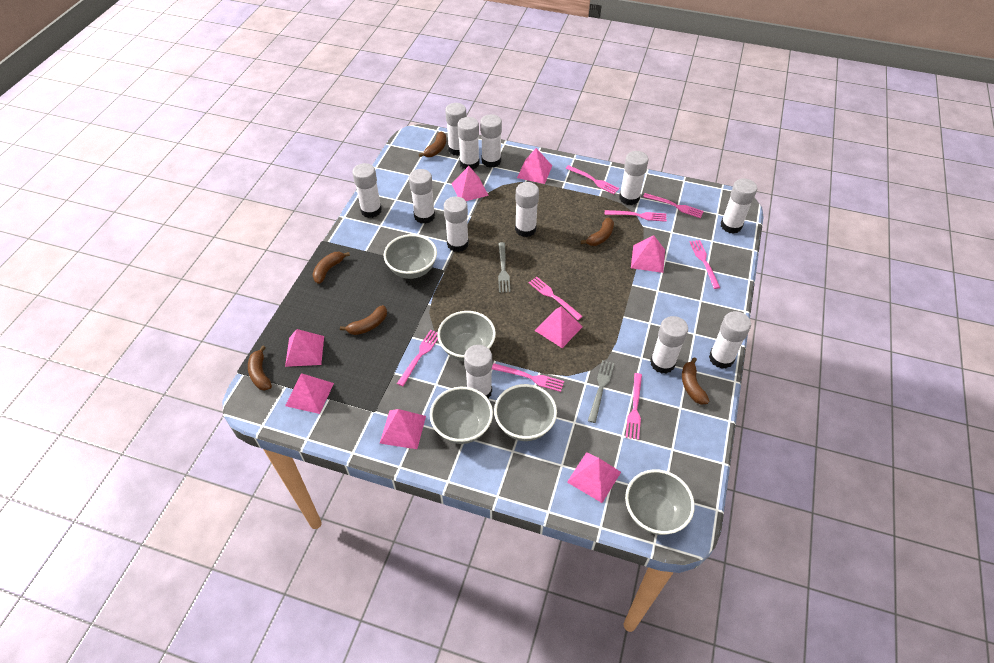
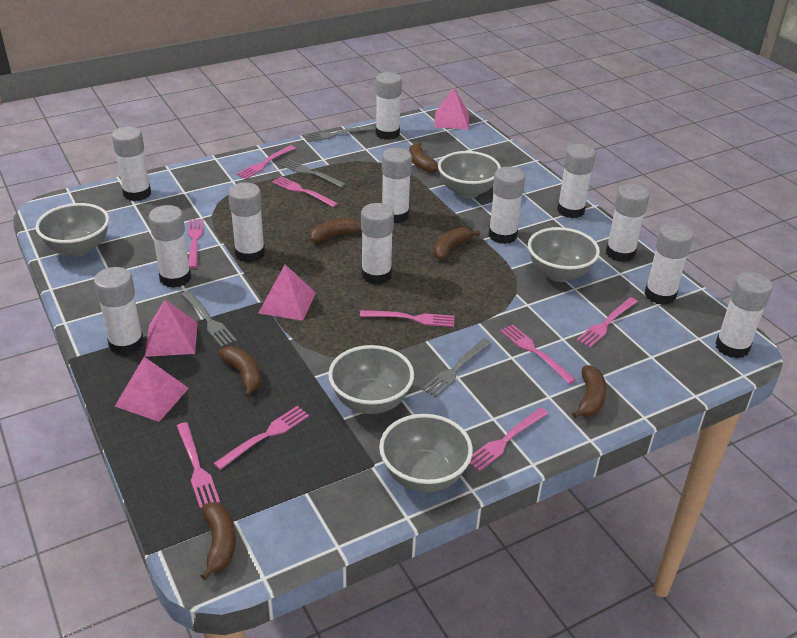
grey fork: [498,242,511,293] [588,360,614,423] = 2 -> [181,291,237,347] [280,159,346,188] [304,126,375,142] [422,338,491,397] = 4
pink fork: [397,330,438,386] [492,363,564,392] [529,277,583,320] [565,165,619,194] [605,210,667,222] [626,373,642,440] [643,193,704,218] [690,240,720,289] = 8 -> [177,422,220,508] [188,219,204,269] [213,406,309,470] [236,145,296,179] [272,176,338,207] [360,310,455,327] [469,408,548,471] [500,325,576,384] [576,297,638,348] = 9
pink pyramid: [285,329,324,367] [285,373,334,414] [380,409,426,449] [452,166,489,201] [517,148,552,184] [534,306,582,348] [567,452,621,503] [631,235,665,273] = 8 -> [115,357,189,422] [145,300,198,357] [258,264,316,321] [434,88,469,129] = 4

